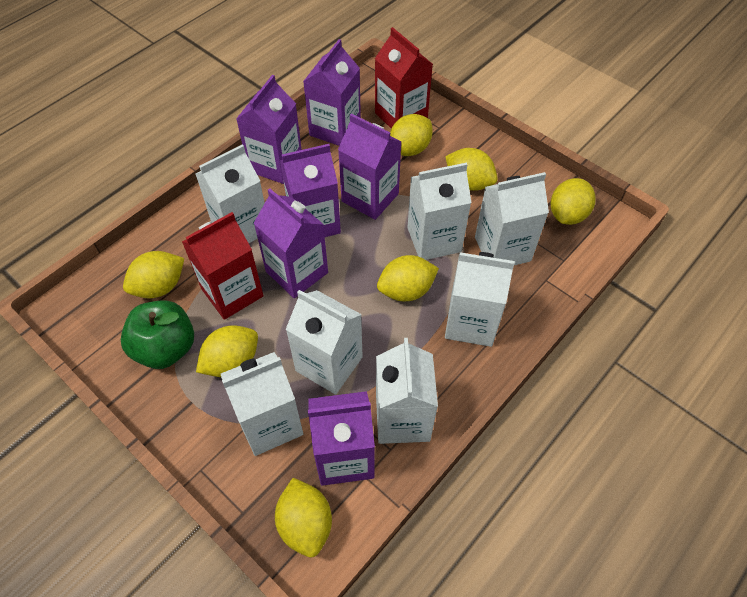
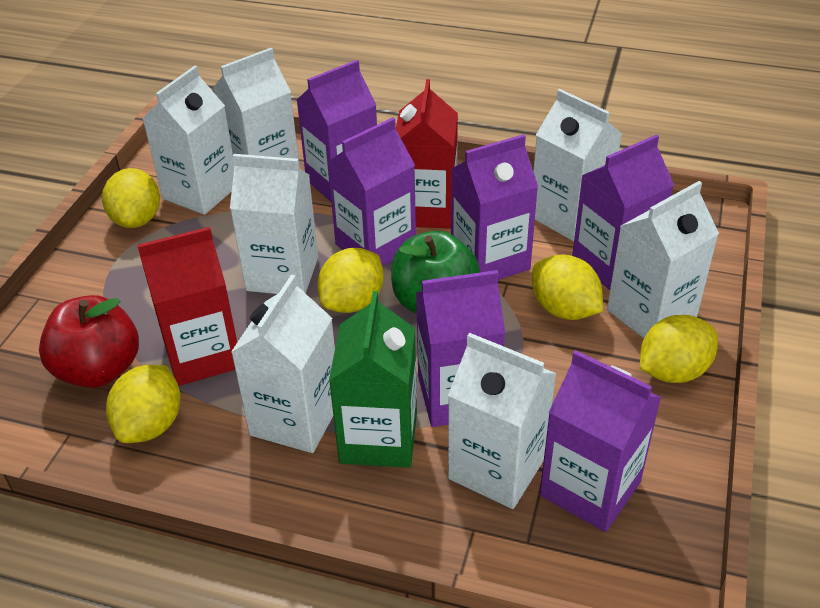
green carton: none = 0 -> [329,291,417,468] = 1
red apple: none = 0 -> [39,295,139,388] = 1
yellow lemon: [123,251,184,298] [196,325,258,377] [275,478,332,558] [377,255,439,301] [390,114,433,156] [445,148,498,191] [551,178,595,225] = 7 -> [102,168,160,228] [106,365,181,443] [317,248,384,313] [532,255,603,320] [640,315,718,383] = 5

